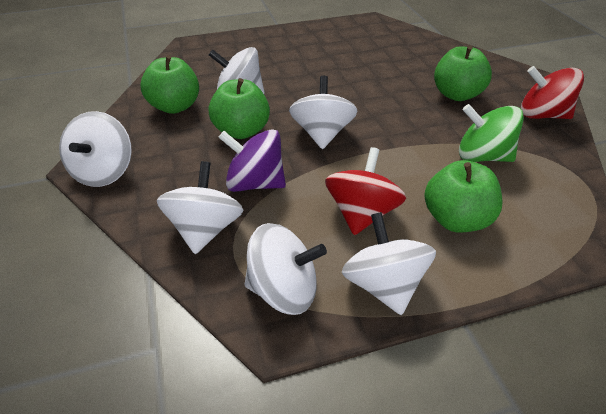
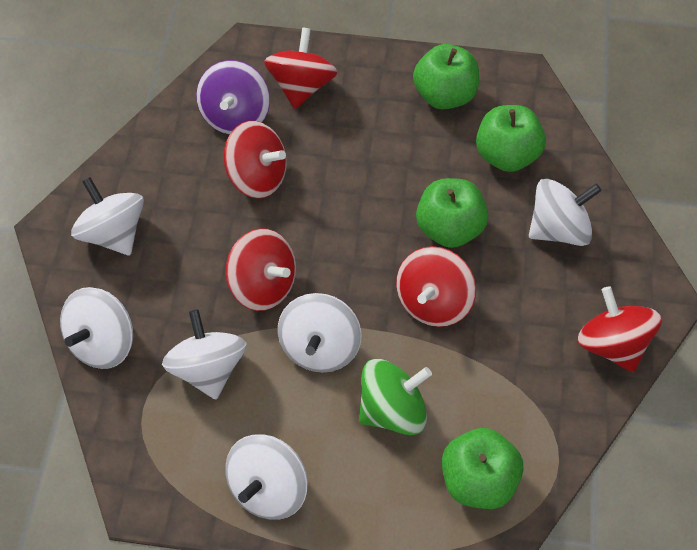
red spinning top: [325,147,406,235] [521,66,584,119] = 2 -> [223,121,287,199] [225,228,296,311] [264,27,337,109] [396,246,476,327] [578,286,662,372] = 5

